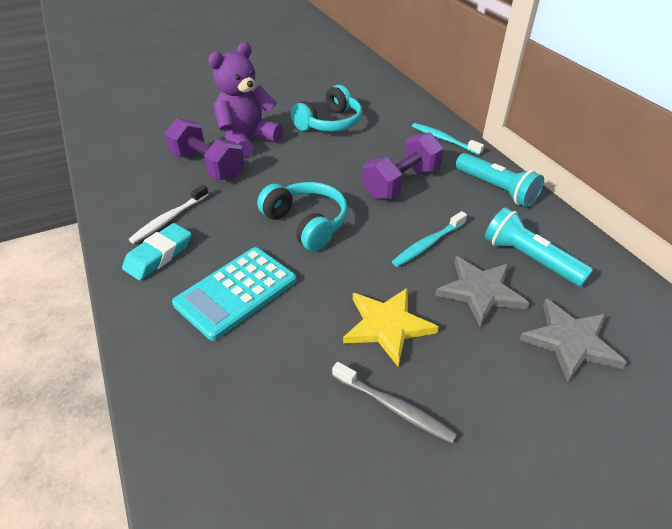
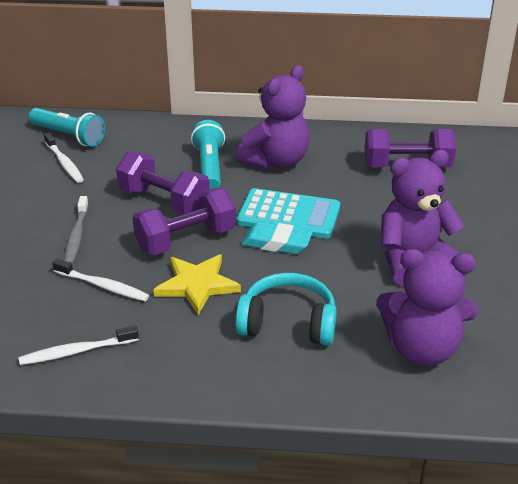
grey star: [435,256,529,327] [519,299,627,383] = 2 -> none = 0
purple dumbbell: [165,118,244,180] [362,132,443,200] = 2 -> [116,151,210,214] [132,188,236,255] [365,129,456,167] = 3
purple teddy bear: [208,42,283,157] = 1 -> [236,65,310,170] [376,249,479,366] [381,150,465,286] = 3
turquoise headphones: [257,182,348,251] [291,85,362,132] = 2 -> [235,273,337,346] = 1
turquoise toothbrush: [392,211,467,267] [412,123,484,155] = 2 -> none = 0
white toothbrush: [128,185,209,244] = 1 -> [19,326,139,365] [44,133,84,183] [52,259,149,301] = 3

